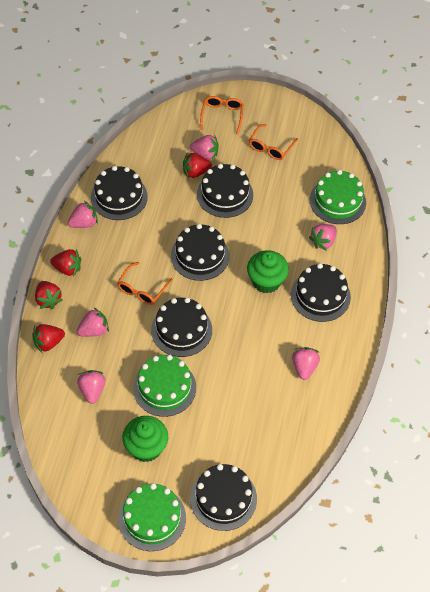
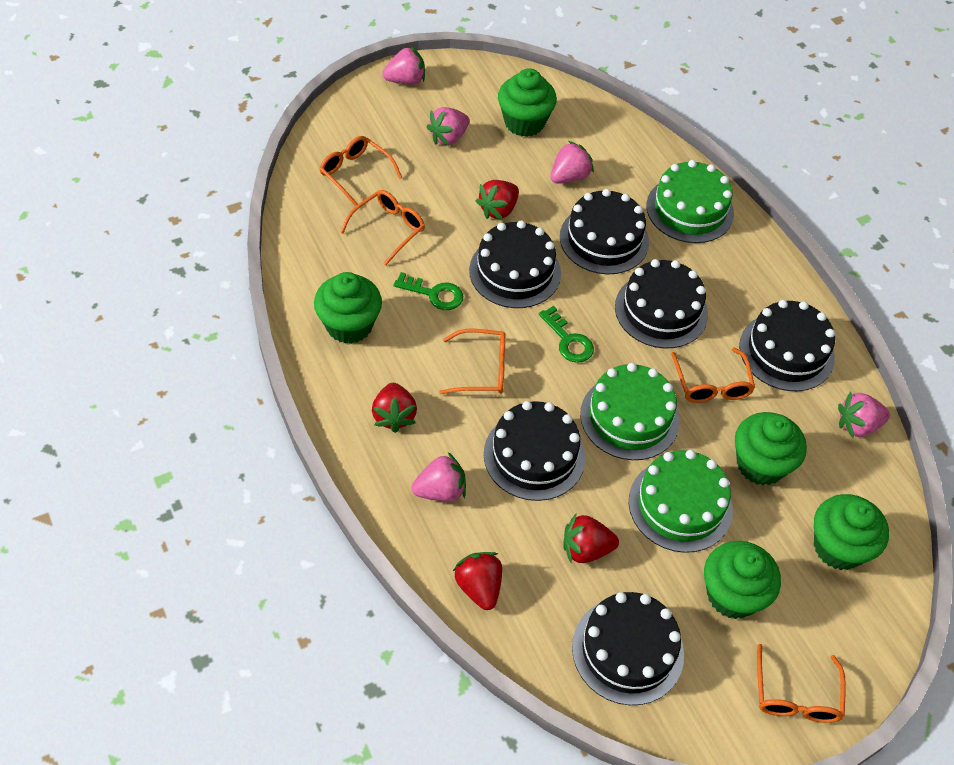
green cupcake: [122,416,168,462] [247,250,289,293] = 2 -> [314,272,382,344] [498,68,557,137] [704,541,781,619] [735,412,807,486] [814,494,889,570] = 5
green key: none = 0 -> [394,272,463,310] [539,306,594,363] = 2
orange glasses: [117,262,173,305] [200,96,243,134] [249,124,298,160] = 3 -> [320,136,402,206] [340,190,425,266] [439,329,506,394] [671,347,755,403] [757,644,846,723] = 5
pink strawberry: [67,201,98,228] [77,308,109,337] [77,370,106,404] [190,135,219,160] [292,347,320,380] [309,224,337,251] = 6 -> [382,46,425,85] [411,452,466,501] [426,107,469,146] [550,141,594,184] [838,392,890,438] = 5

